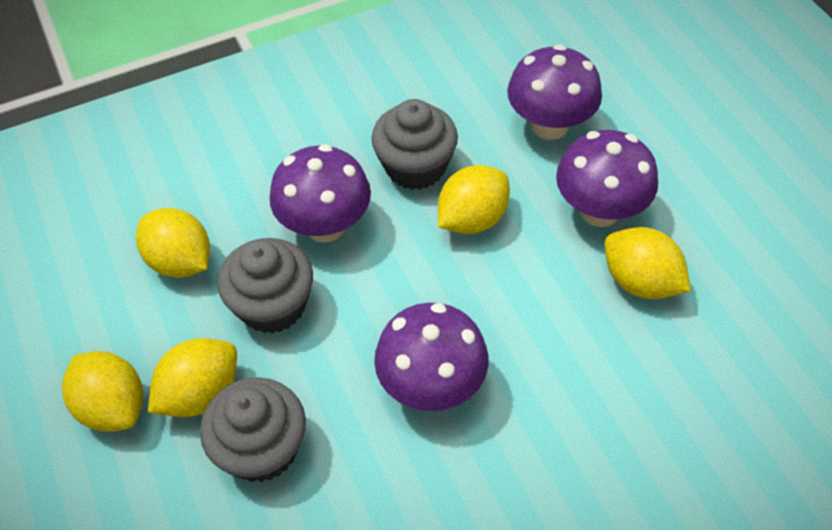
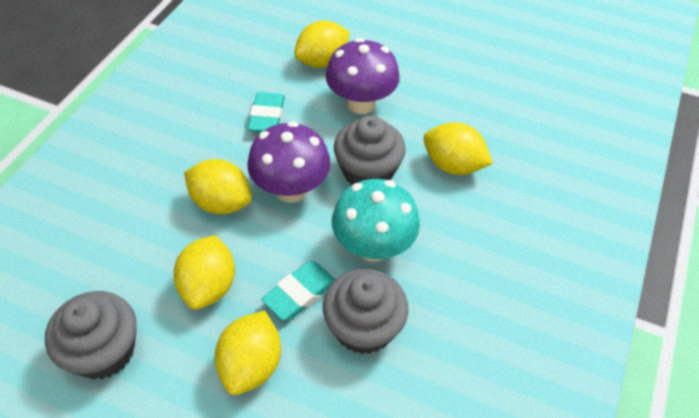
purple mushroom: [270,144,371,243] [374,303,489,411] [507,44,602,140] [556,130,658,227] = 4 -> [247,121,331,203] [326,38,400,114] = 2
turquoise eraser: none = 0 -> [248,92,285,132] [261,261,336,320] = 2
turquoise mushroom: none = 0 -> [332,179,420,262] = 1

